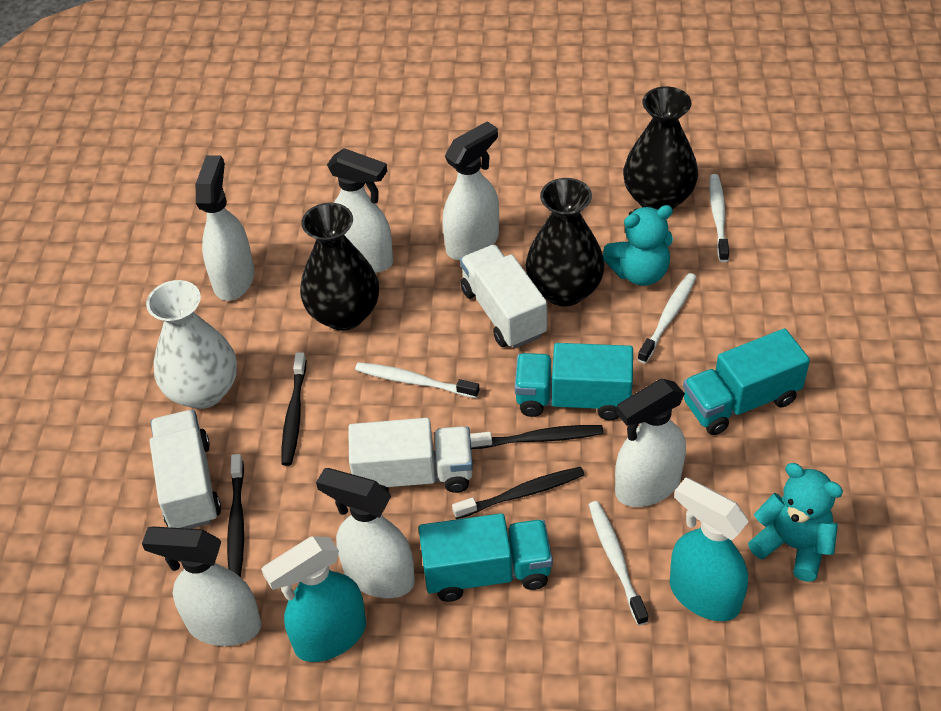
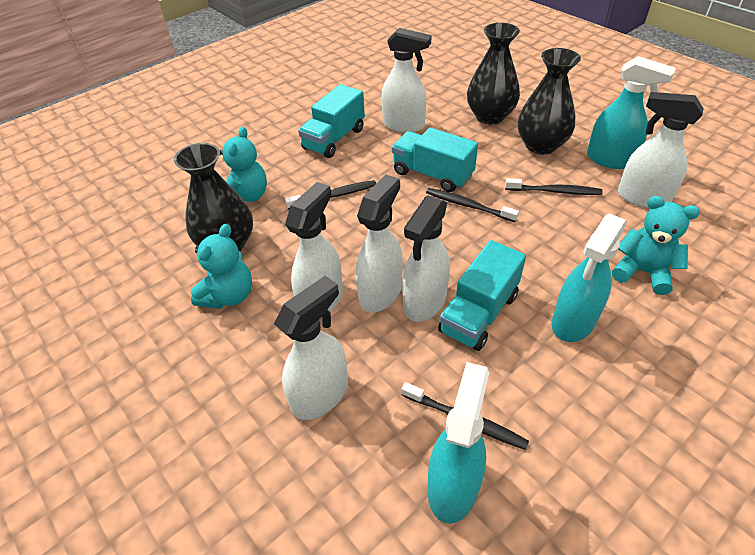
turquoise spray bottle: [261,536,366,662] [670,478,749,621] = 2 -> [428,362,489,524] [552,213,627,342] [587,56,676,169] = 3
turquoise teddy bear: [603,205,673,286] [748,463,843,582] = 2 -> [191,224,252,309] [220,127,267,202] [612,196,700,295] = 3
white toothbrush: [355,362,480,398] [589,501,648,625] [637,273,696,364] [709,174,729,262] = 4 -> none = 0
white truck: [150,410,221,529] [348,418,473,493] [460,245,547,348] = 3 -> none = 0
white vase: [146,280,237,409] = 1 -> none = 0

